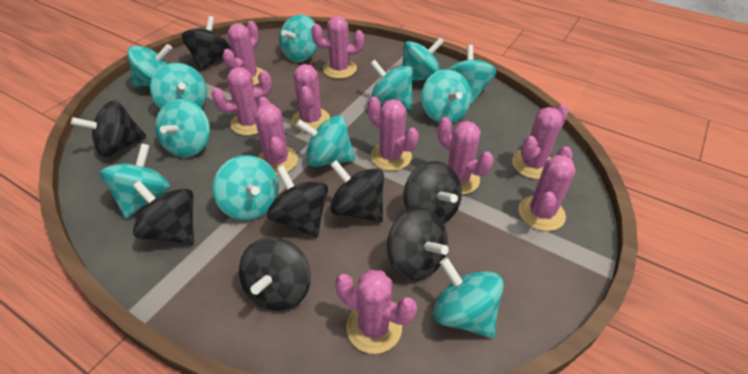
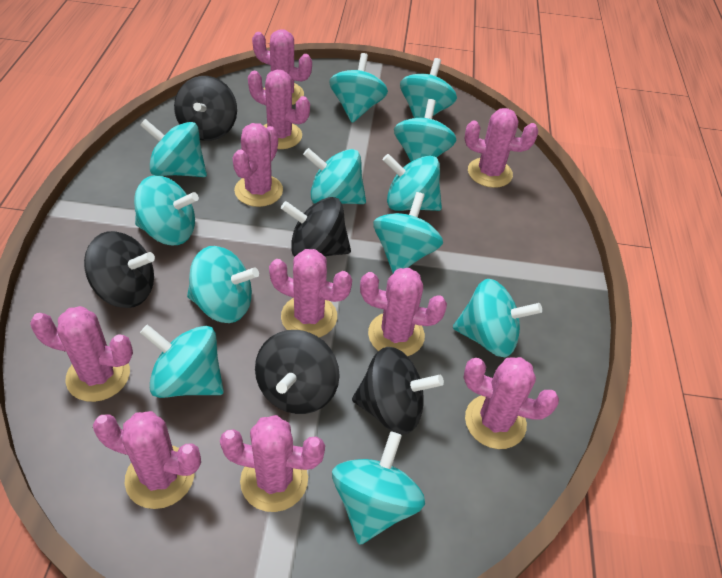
black spinning top: [71,100,147,157] [133,181,194,245] [182,16,231,70] [239,237,311,311] [267,166,328,238] [330,160,384,223] [387,208,449,280] [404,161,462,224] = 8 -> [84,231,155,308] [174,76,237,141] [255,330,340,414] [281,197,351,257] [352,347,444,435] = 5

